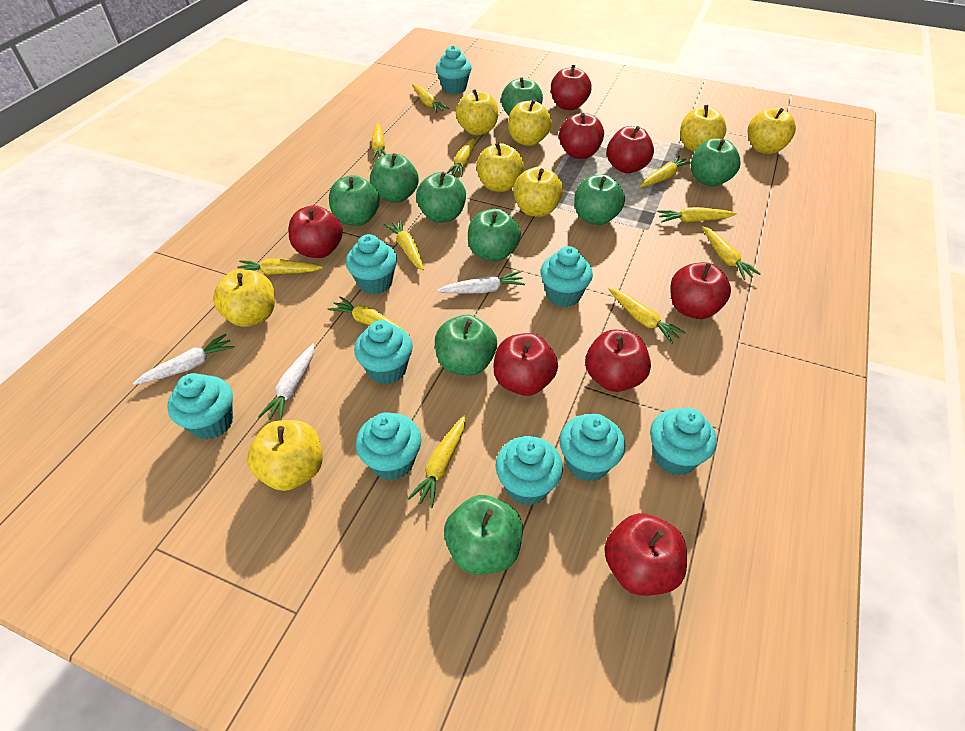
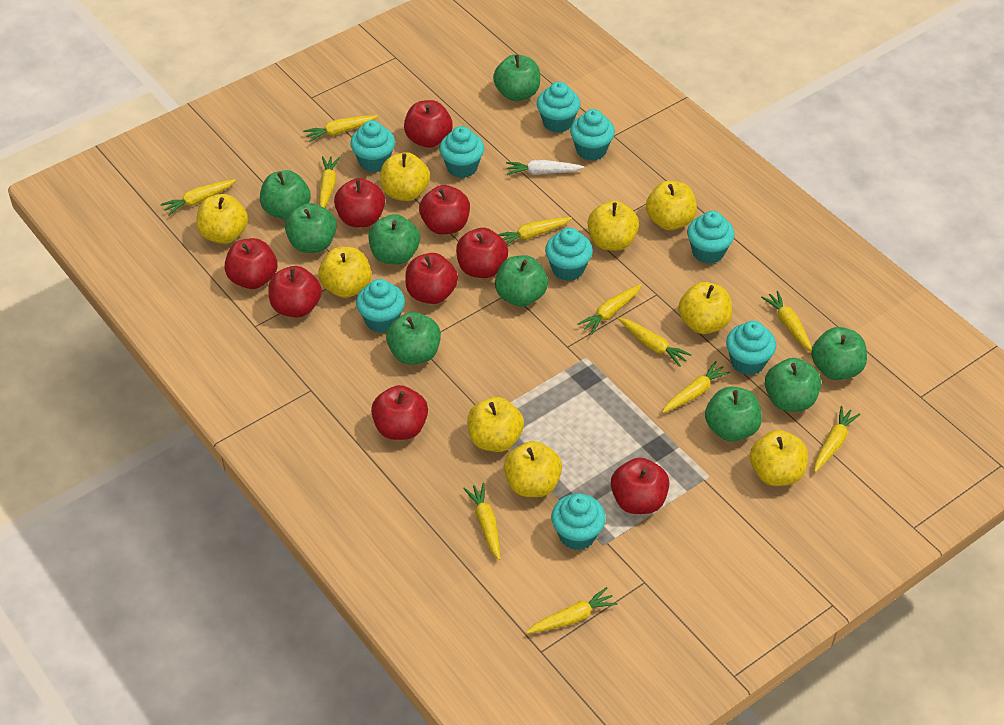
red apple: [288,205,343,258] [494,333,558,396] [551,65,592,110] [559,113,604,159] [585,329,651,392] [604,513,687,596] [607,126,654,173] [670,262,731,319] = 8 -> [224,238,277,289] [268,266,322,317] [334,178,385,227] [371,385,428,440] [404,100,453,148] [405,253,458,304] [419,185,470,235] [456,228,508,278] [611,457,670,514] = 9
white carrot: [133,334,234,385] [258,344,314,421] [437,271,525,293] = 3 -> [506,160,584,175] = 1
yellow apple: [213,270,275,327] [247,420,323,491] [456,89,498,135] [476,142,524,192] [508,99,552,146] [513,167,563,217] [680,105,727,152] [748,108,796,154] = 8 -> [197,194,248,244] [318,247,371,298] [380,152,430,201] [467,397,524,452] [504,441,562,497] [588,201,639,251] [646,181,697,230] [678,282,732,334] [750,430,808,486] = 9

